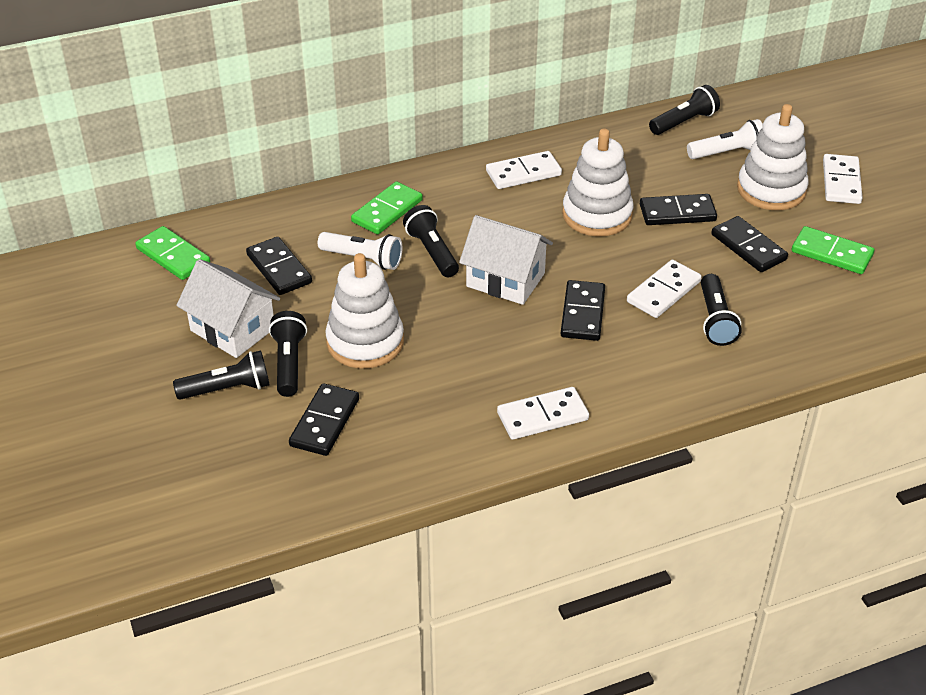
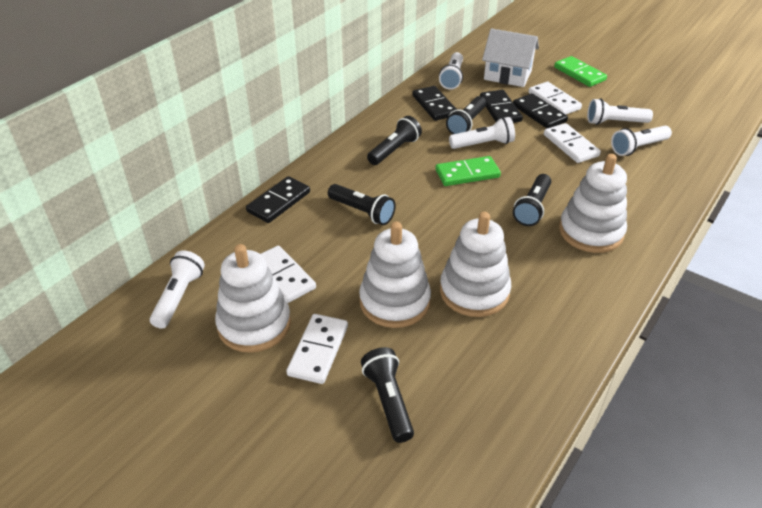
black domino: [246,237,312,295] [289,383,359,456] [561,280,605,341] [640,194,717,225] [711,216,788,272] = 5 -> [246,176,310,223] [412,86,457,121] [480,90,523,123] [513,93,568,128] = 4
green domino: [135,226,210,280] [351,182,423,234] [792,226,874,274] = 3 -> [435,156,501,186] [554,56,607,87] = 2
white flashlight: [318,232,403,270] [687,119,763,159] = 2 -> [150,250,205,329] [439,52,463,90] [449,117,515,149] [587,98,653,125] [611,126,672,156] = 5
white house: [176,259,280,358] [459,215,553,305] = 2 -> [482,28,539,87] = 1
white stacking toy: [325,253,404,369] [562,129,633,237] [737,104,809,210] = 3 -> [215,244,291,353] [359,221,431,328] [440,212,511,317] [559,154,627,253] = 4

